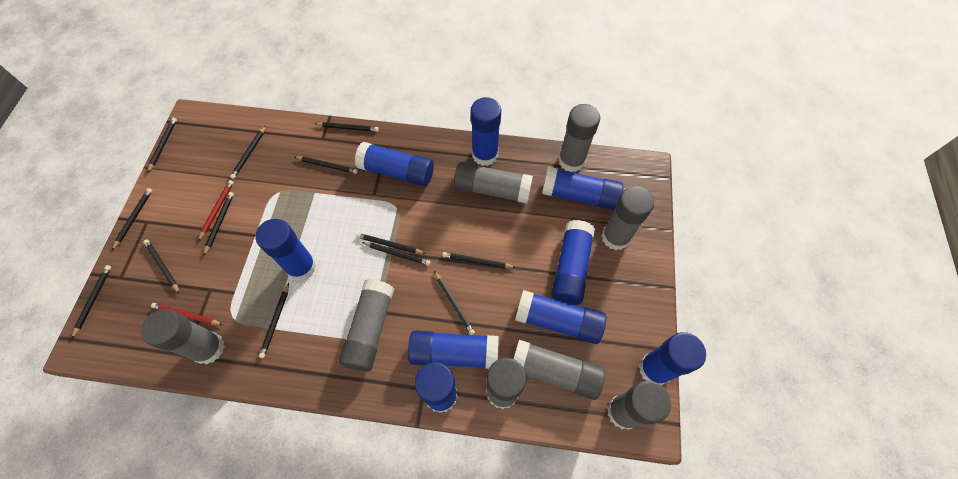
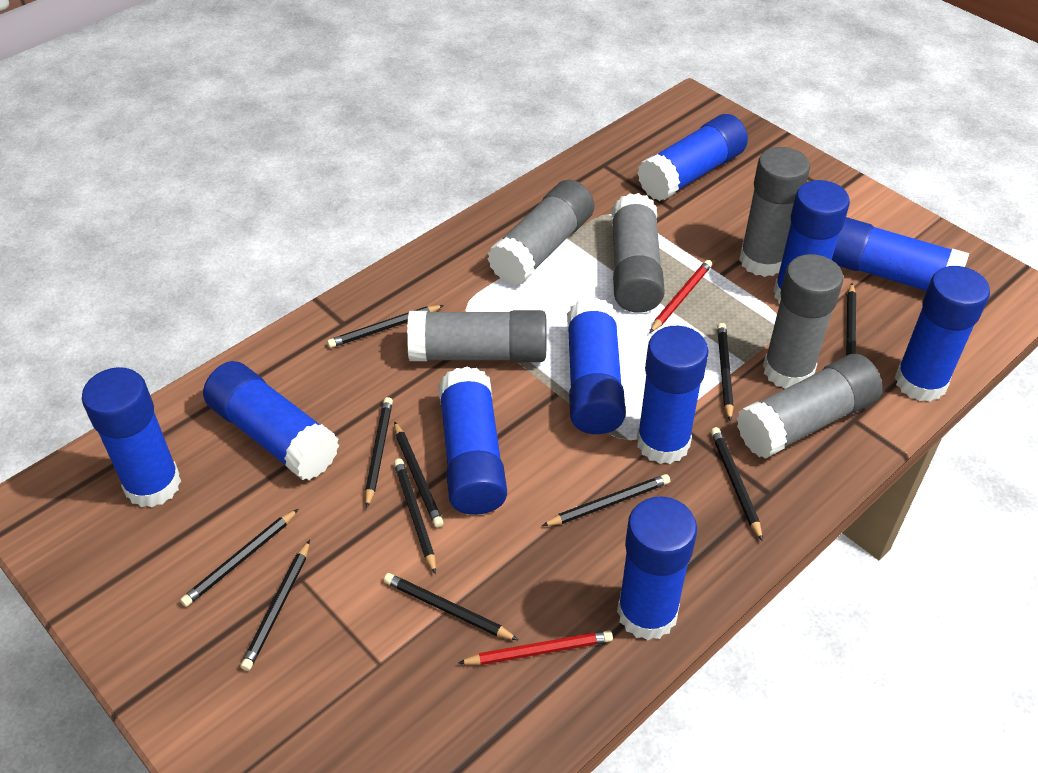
black pencil: [72,265,111,339] [112,188,153,251] [143,240,180,294] [148,118,177,172] [204,192,234,256] [230,126,266,179] [259,283,289,358] [295,157,358,174] [315,122,379,132] [356,233,426,254] [362,242,431,266] [434,271,475,335] [442,252,515,268] = 13 -> [180,509,298,607] [240,540,310,671] [327,305,444,348] [365,397,393,508] [384,573,518,640] [394,421,444,528] [394,458,436,574] [542,474,670,526] [711,427,763,541] [717,323,734,422] [846,283,856,356] = 11
blue glue stick: [255,219,317,281] [355,142,434,186] [408,331,499,369] [415,362,458,413] [471,97,501,166] [515,290,606,344] [542,167,623,210] [551,220,595,305] [639,332,706,385] = 9 -> [82,367,181,508] [203,361,339,480] [438,367,507,515] [567,298,626,434] [617,496,697,640] [637,114,748,201] [637,326,709,464] [774,180,850,304] [832,217,969,291] [895,266,990,402] = 10
grey glue stick: [141,309,225,364] [339,279,394,371] [454,162,533,204] [486,358,527,409] [514,340,605,400] [558,104,600,172] [602,186,654,250] [607,380,671,430] = 8 -> [407,310,547,362] [488,180,594,286] [611,193,665,313] [737,354,882,459] [739,147,810,277] [763,254,844,389] = 6

